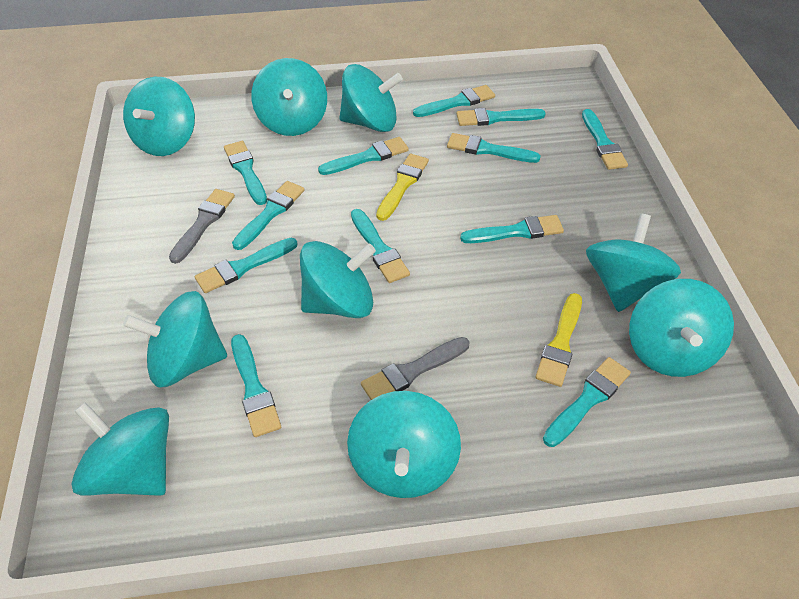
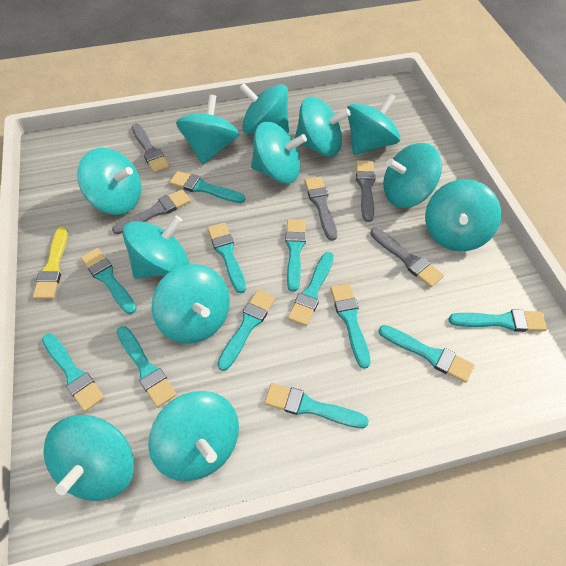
grey brush: [169,189,235,264] [361,337,470,400] = 2 -> [112,189,191,234] [132,124,170,173] [304,177,337,241] [356,161,375,222] [370,228,444,287] = 5
turquoise spinning top: [72,402,169,496] [123,77,195,156] [123,291,227,388] [251,58,327,136] [300,241,376,318] [340,64,403,132] [347,391,461,498] [586,214,681,312] [629,279,734,377] = 9 -> [43,415,134,501] [77,148,141,215] [123,216,189,279] [148,391,239,481] [151,264,230,344] [176,94,240,164] [239,83,289,134] [251,122,307,184] [295,97,351,157] [347,93,400,155] [383,143,442,208] [425,179,501,251] = 12
yellow brush: [376,154,429,221] [535,293,582,387] = 2 -> [33,227,68,299] = 1

